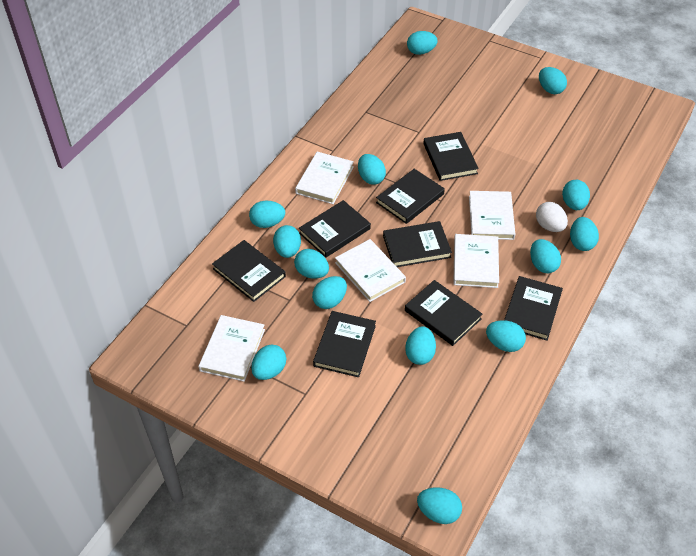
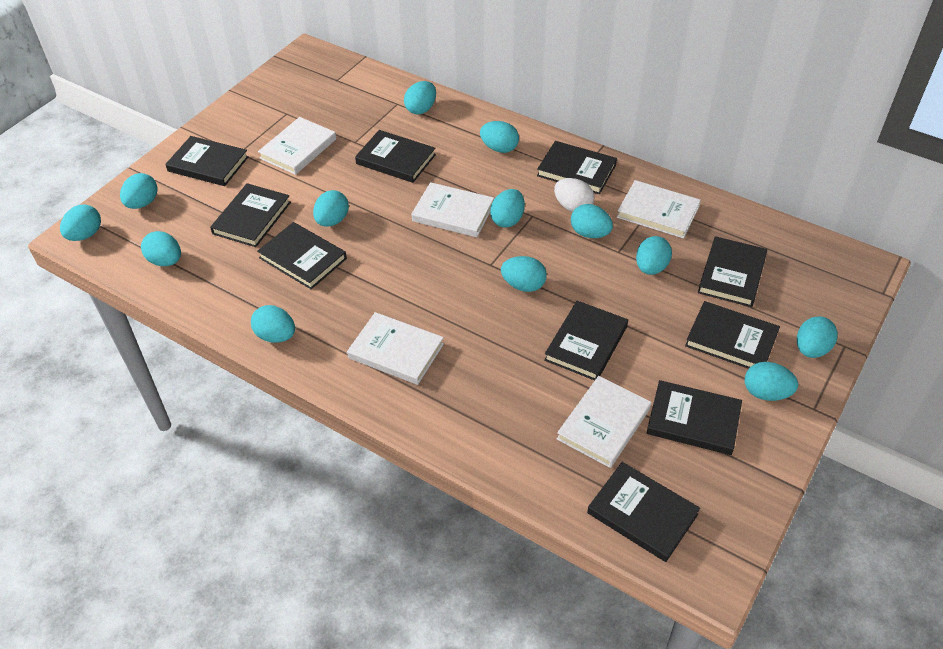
black book: [212,240,286,302] [299,200,371,258] [313,311,376,377] [376,169,445,224] [383,221,452,267] [405,280,482,346] [423,132,479,181] [504,276,563,341] = 8 -> [165,136,249,186] [210,183,291,247] [257,222,347,289] [355,130,436,183] [537,141,617,194] [544,301,628,380] [587,462,700,562] [646,380,742,455] [685,301,780,369] [698,236,767,307] = 10
turquoise egg: [249,201,285,228] [251,345,286,380] [273,225,301,258] [294,249,329,279] [312,276,347,309] [358,154,386,185] [405,326,436,365] [407,31,438,55] [417,487,462,524] [486,320,526,352] [530,239,561,273] [539,67,567,94] [562,180,590,210] [570,217,599,251] = 14 -> [60,204,101,241] [120,173,158,209] [141,231,181,266] [251,305,295,343] [313,190,349,227] [404,81,436,114] [480,121,519,153] [490,189,525,227] [501,256,547,292] [571,204,613,238] [636,236,672,275] [745,362,798,401] [797,316,838,358] = 13

